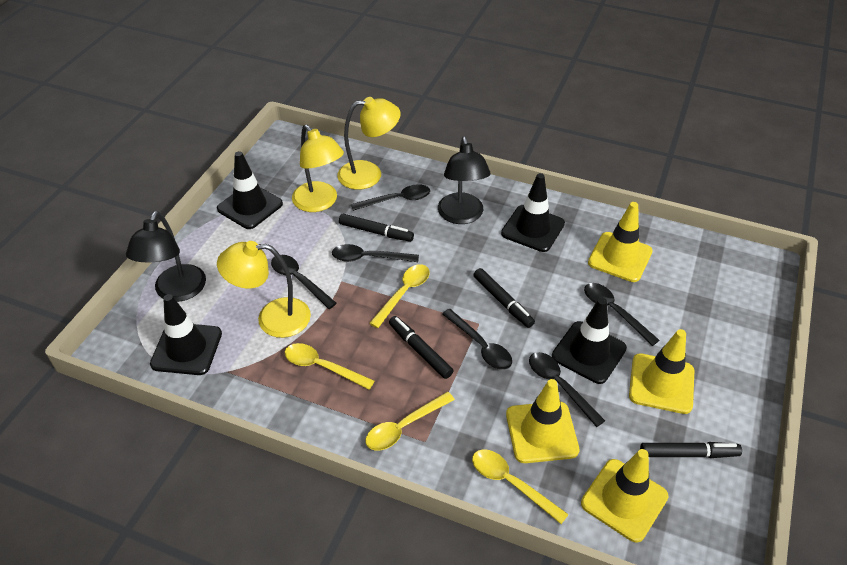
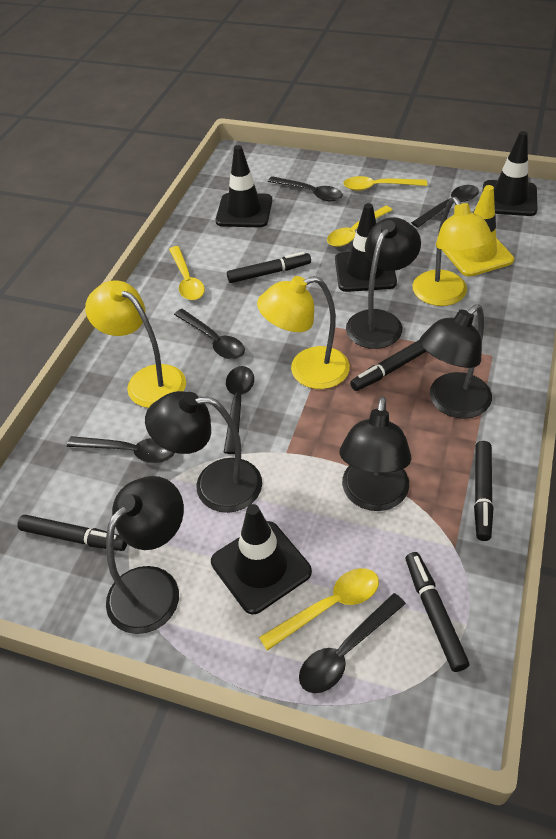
black lamp: [126,211,206,302] [438,136,491,224] = 2 -> [106,476,184,634] [145,391,262,513] [339,396,411,511] [346,217,421,349] [419,304,492,419] = 5
black marker: [339,214,414,242] [389,316,453,379] [474,268,535,328] [640,442,742,458] = 4 -> [17,515,127,551] [227,252,311,283] [350,340,427,391] [406,552,469,672] [474,441,494,541] = 5
yellow traffic cone: [506,379,579,463] [581,449,669,542] [588,202,653,282] [629,329,694,414] = 4 -> [442,185,514,277] = 1

